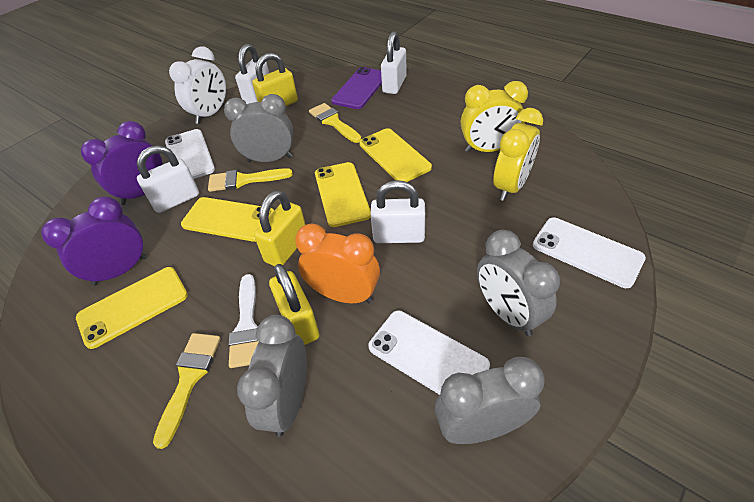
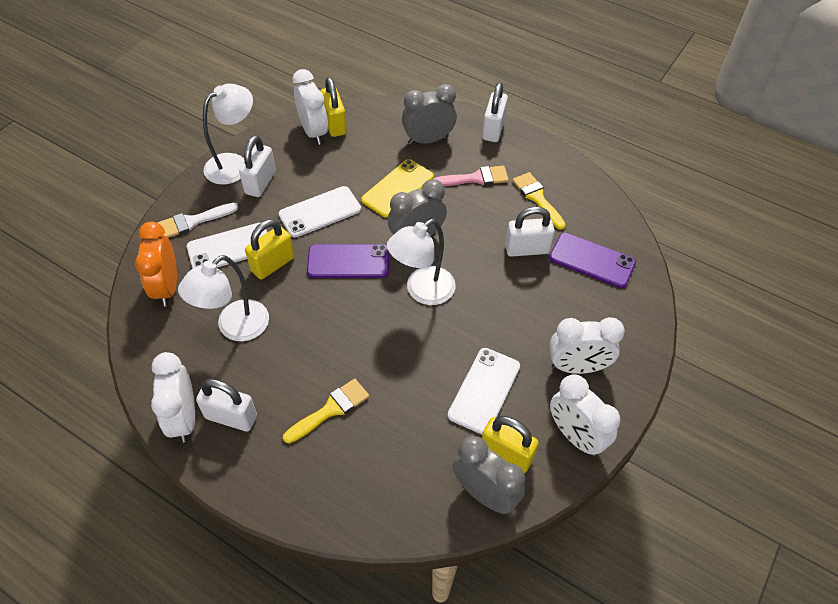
grey clock: [224,94,293,162] [237,315,307,437] [435,357,545,444] [477,230,560,336] = 4 -> [387,179,447,236] [402,84,457,145] [452,436,525,514] = 3
pink brush: none = 0 -> [433,166,509,186] = 1
purple clock: [41,196,147,286] [81,121,163,205] = 2 -> none = 0
purple phone: [331,67,382,109] = 1 -> [307,244,389,278] [549,233,636,288] = 2
white clock: [169,47,226,124] = 1 -> [151,352,195,442] [293,69,328,145] [549,317,625,374] [550,374,620,456] = 4
white lamp: none = 0 -> [178,255,269,341] [203,84,253,185] [387,219,456,305] = 3
yellow brush: [153,333,221,449] [208,168,293,192] [309,103,361,143] = 3 -> [283,379,369,444] [512,172,566,230] = 2
yellow clock: [461,81,528,153] [494,108,543,201] = 2 -> none = 0
yellow phone: [76,267,188,349] [181,197,274,242] [315,162,371,227] [359,128,432,182] = 4 -> [361,159,434,218] = 1

